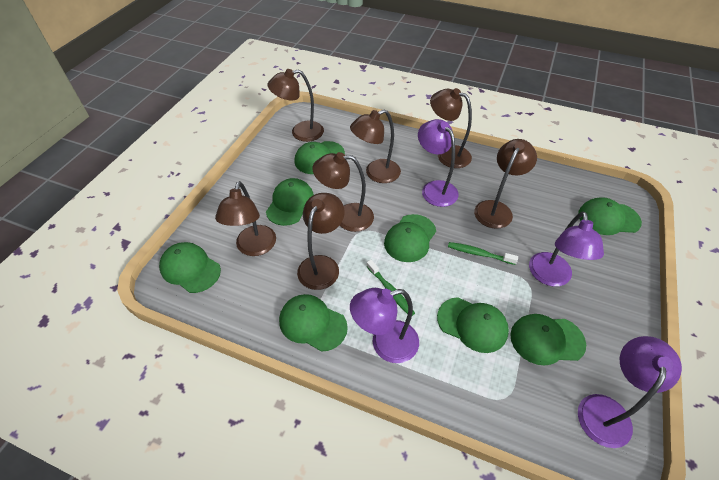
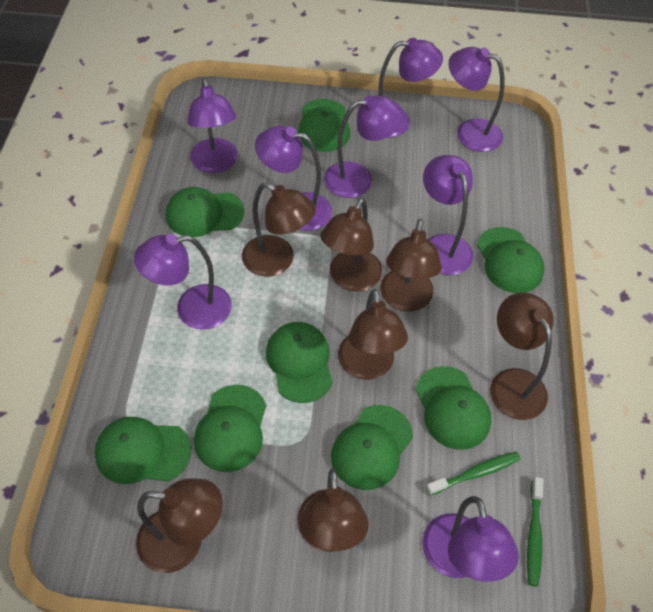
purple lamp: [350,288,419,363] [418,119,459,207] [529,212,604,286] [578,336,682,448] = 4 -> [134,234,232,330] [187,78,238,173] [255,126,332,231] [324,95,403,198] [379,38,443,137] [422,496,519,582] [423,155,473,275] [448,47,504,152] = 8

